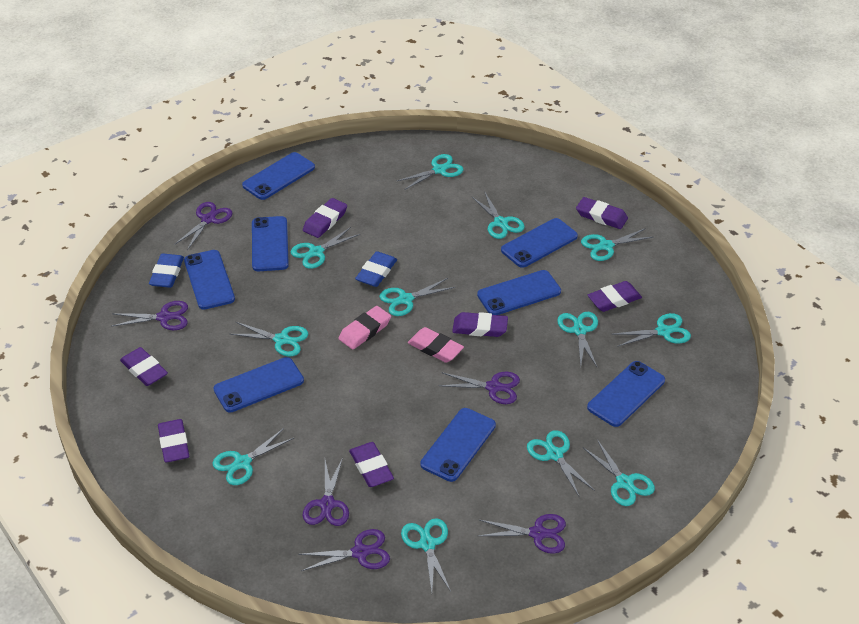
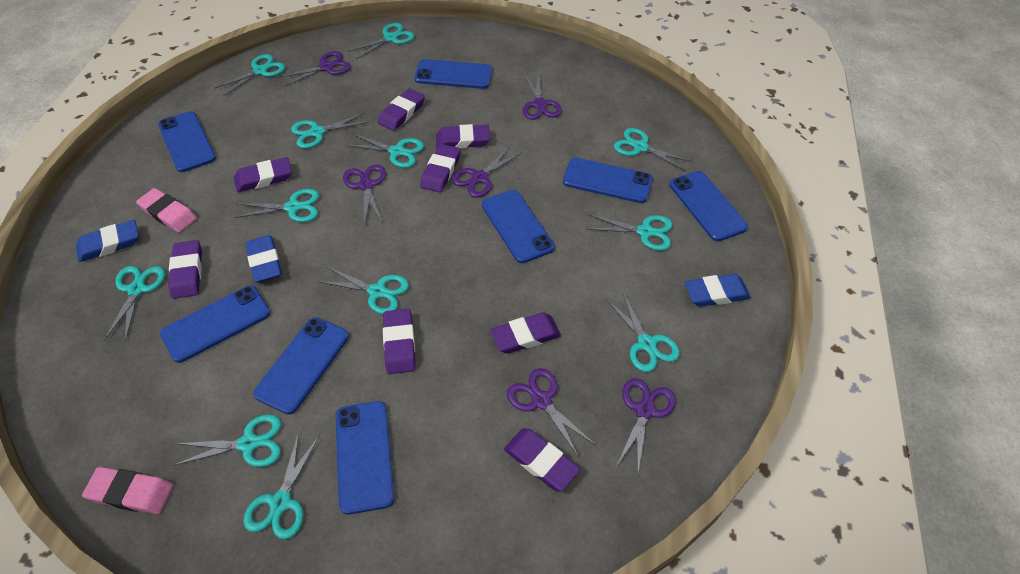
blue eraser: [149,254,184,288] [355,251,397,287] = 2 -> [76,220,139,262] [245,235,282,282] [684,274,751,307] = 3
purple eraser: [120,347,168,386] [158,419,189,463] [303,198,347,238] [349,442,394,487] [452,312,508,337] [576,197,628,229] [588,281,642,312] = 7 -> [168,240,202,299] [234,157,292,192] [378,89,425,131] [383,309,416,374] [420,144,460,193] [436,124,490,149] [490,313,561,354] [504,429,580,491] = 8

